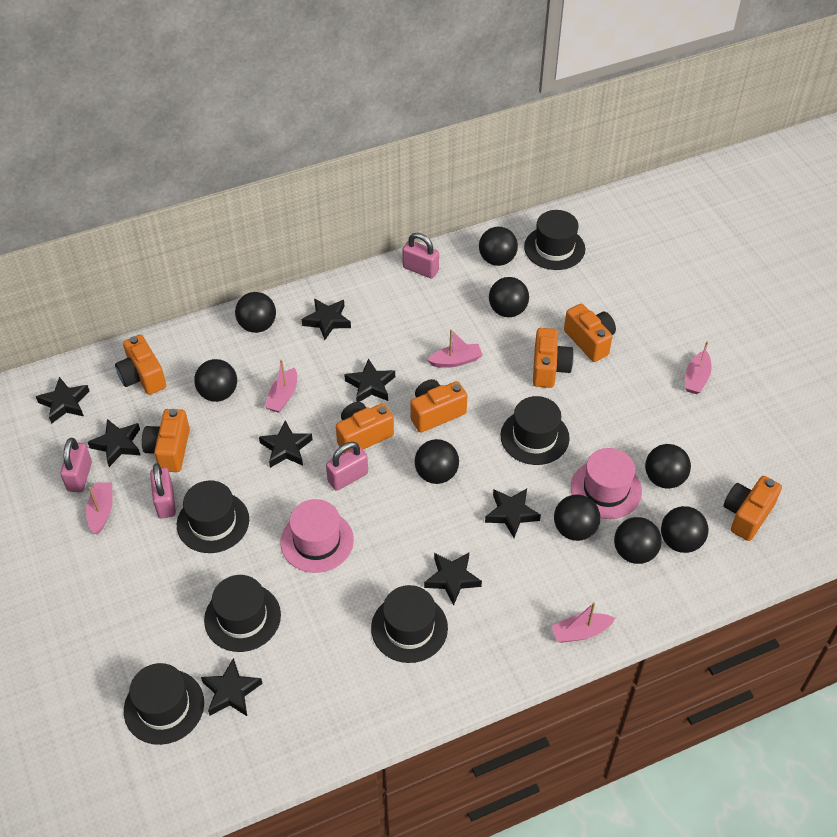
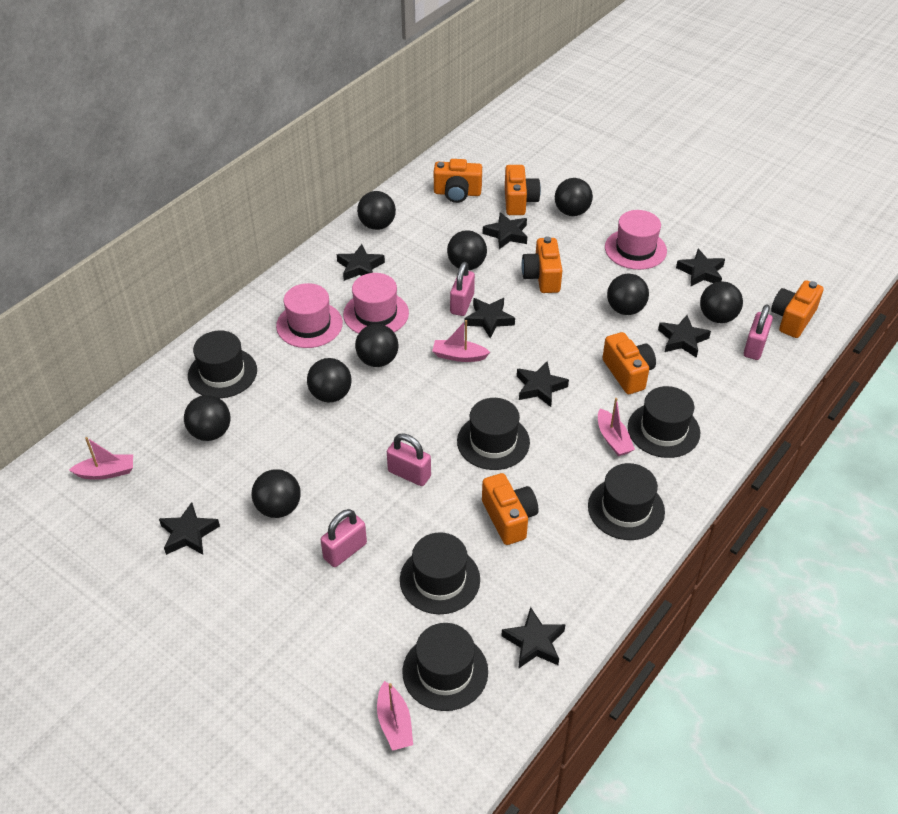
orange camera: [115,335,166,395] [142,409,190,472] [336,402,394,453] [410,379,468,432] [533,328,574,388] [564,304,616,362] [724,476,782,541] = 7 -> [434,159,482,203] [482,473,538,545] [505,165,541,215] [521,236,562,293] [602,332,656,394] [771,280,823,338] = 6
pink boat: [86,483,112,535] [264,360,297,413] [427,329,483,368] [551,602,615,643] [685,341,712,394] = 5 -> [69,437,133,480] [377,681,413,751] [432,320,490,362] [598,398,635,456] = 4
pink hat: [280,499,354,573] [571,448,642,519] = 2 -> [276,283,343,348] [343,273,409,334] [605,210,667,270] = 3

